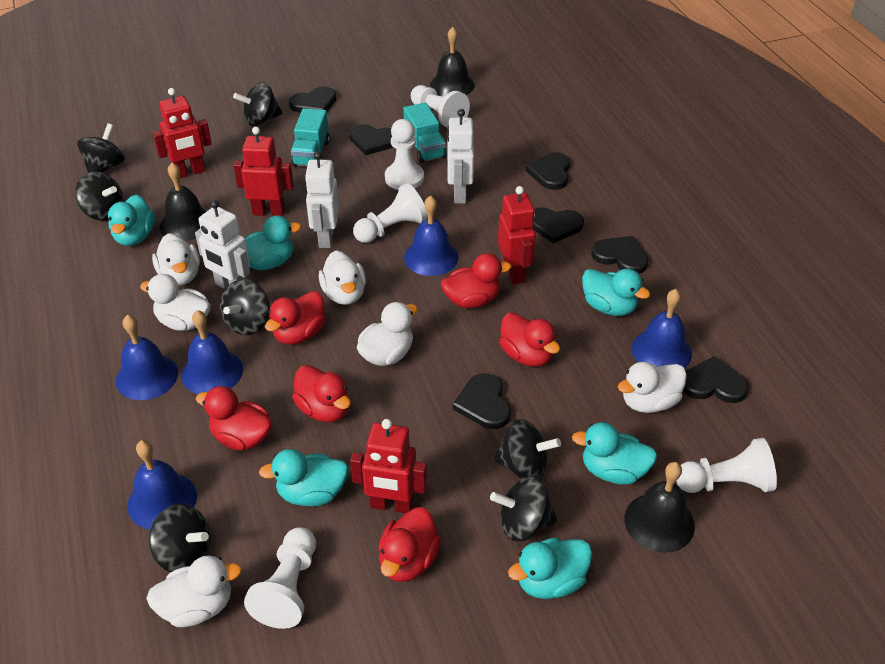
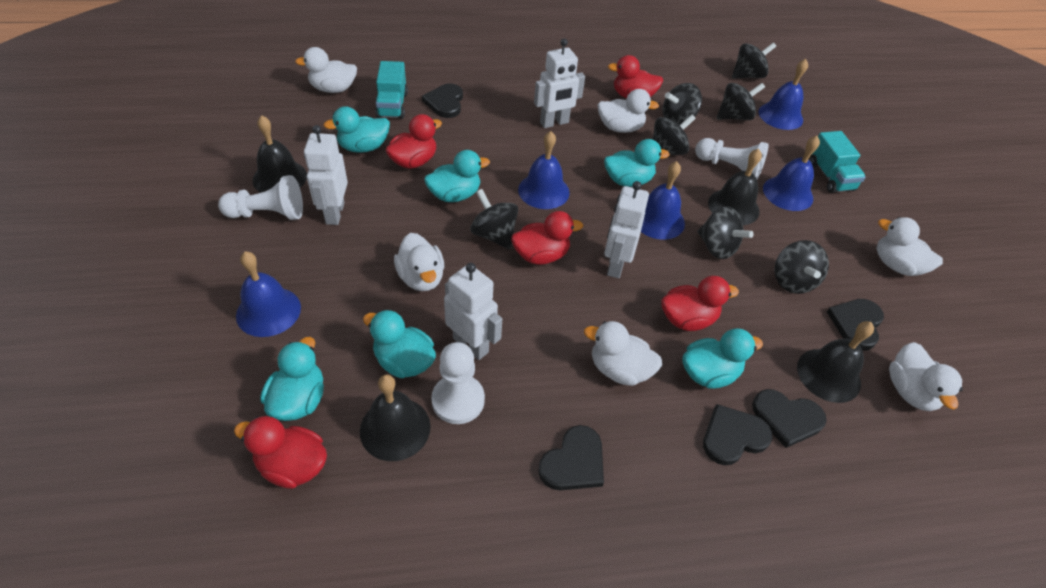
black bell: [160,163,207,241] [430,27,475,96] [625,462,695,553] = 3 -> [253,115,307,193] [360,374,431,461] [708,149,762,225] [797,321,874,403] = 4
black heart: [289,86,336,113] [349,124,393,155] [453,373,511,429] [525,152,570,190] [533,207,584,243] [591,236,648,274] [683,356,749,403] = 7 -> [422,83,463,118] [538,425,604,490] [703,404,773,466] [752,389,827,448] [827,299,884,351] = 5
red duck: [196,386,272,450] [265,291,326,345] [292,365,351,422] [379,507,441,582] [441,253,512,308] [499,312,560,367] = 6 -> [234,416,327,489] [385,114,442,169] [511,211,583,265] [608,55,663,98] [661,276,739,331] = 5
red robot: [153,88,212,178] [233,127,294,217] [350,419,427,514] [498,186,536,285] = 4 -> none = 0
white pawn: [244,527,316,629] [353,183,427,243] [385,119,424,190] [411,85,470,127] [676,438,777,493] = 5 -> [218,175,303,220] [431,342,485,424] [695,138,769,180] = 3
white robot: [195,200,250,289] [305,151,339,248] [447,109,474,203] = 3 -> [304,125,348,225] [444,263,502,360] [534,39,585,128] [604,181,649,278] = 4

